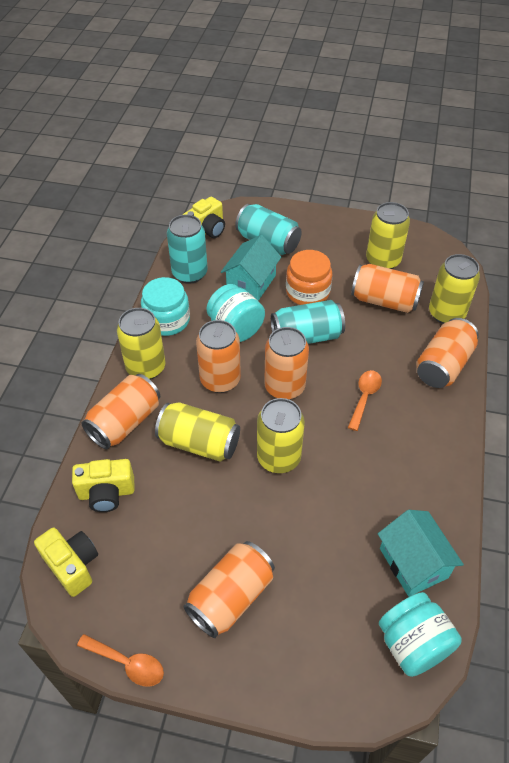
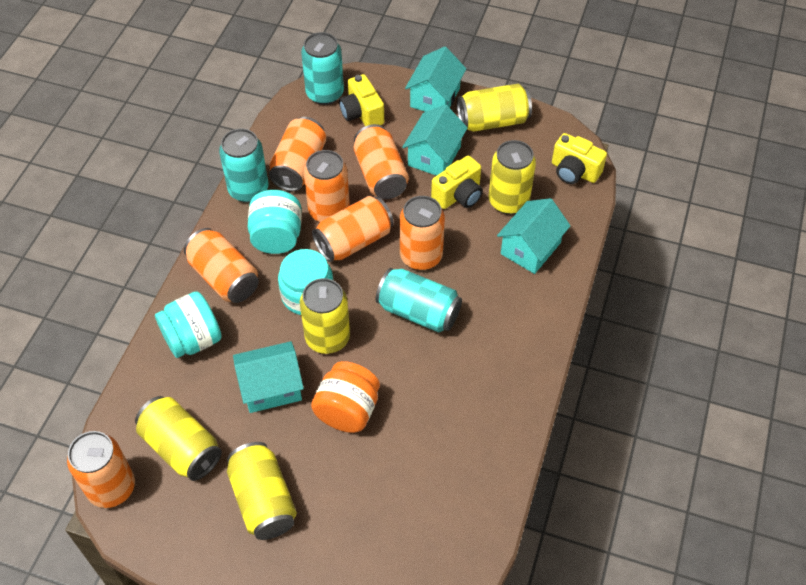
orange can: [82,374,160,449] [183,541,275,638] [196,320,241,393] [264,327,309,400] [351,264,424,313] [416,318,479,388] = 6 -> [67,431,135,508] [184,228,259,303] [269,117,326,191] [304,150,350,222] [312,196,394,262] [354,124,409,199] [400,196,445,270] = 7
orange spoon: [77,634,164,687] [348,370,382,431] = 2 -> none = 0
turquoise house: [221,235,281,301] [378,510,464,597] = 2 -> [233,341,304,413] [402,105,468,176] [405,46,466,112] [497,198,571,274] = 4

